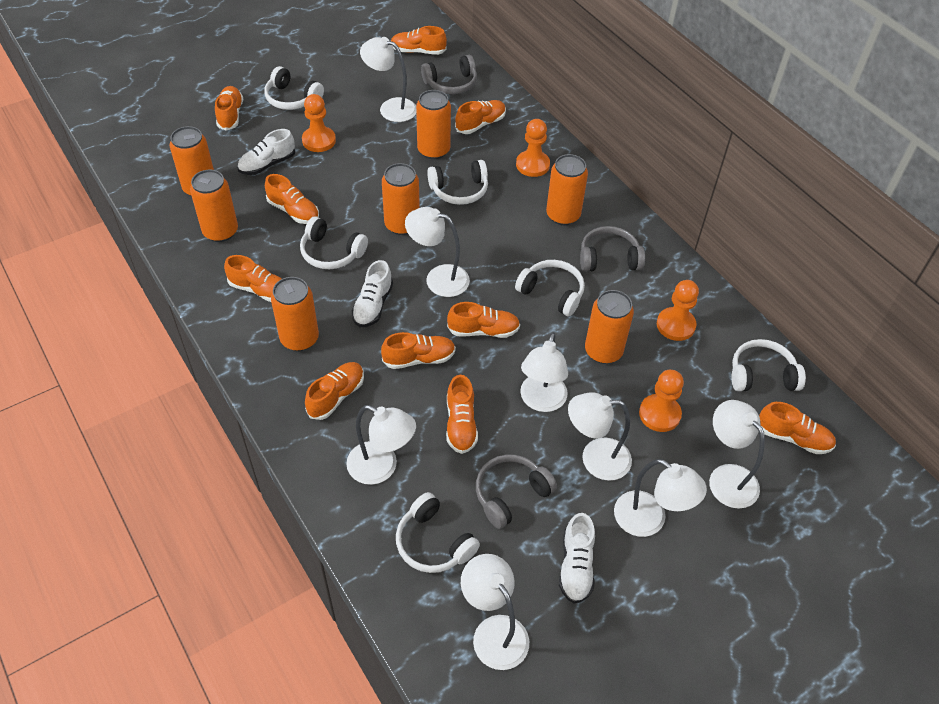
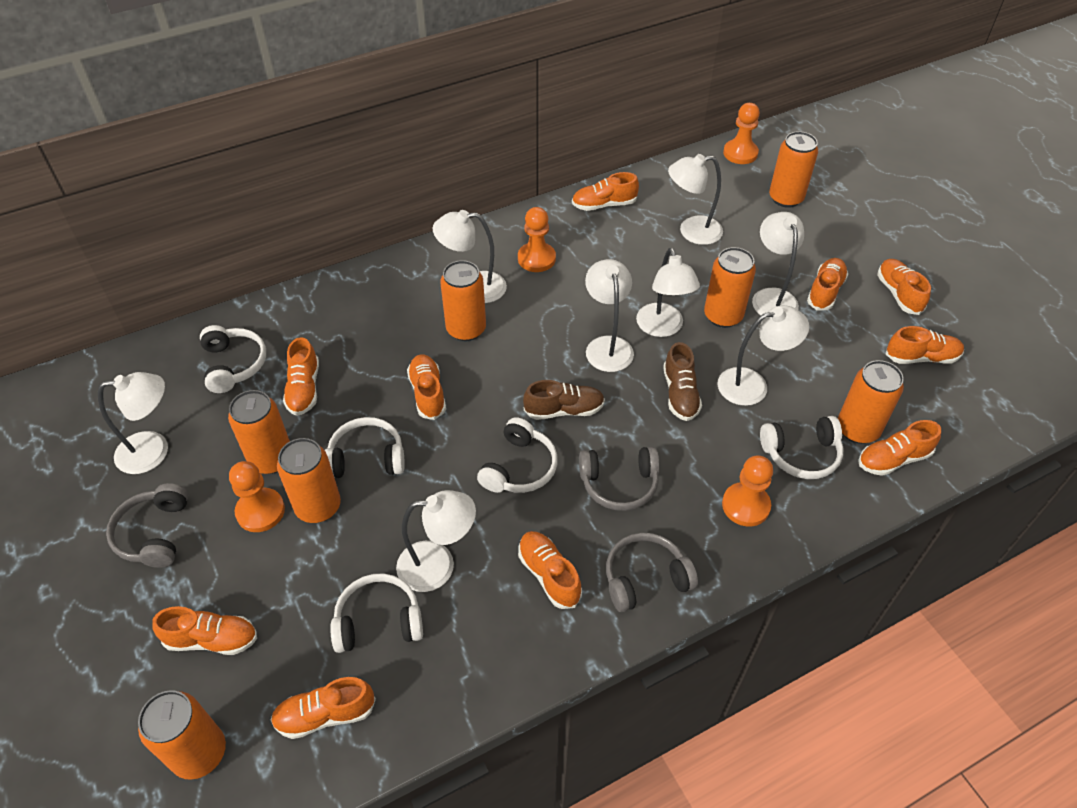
brown shoe: none = 0 -> [523,380,605,420] [663,342,702,421] = 2
white headphones: [264,66,324,110] [300,216,368,269] [396,492,480,573] [427,160,488,205] [515,260,585,317] [731,339,806,391] = 6 -> [200,325,266,393] [325,417,405,478] [330,574,423,653] [477,417,558,493] [760,416,844,479] = 5
white shoe: [237,129,295,175] [352,260,393,327] [559,513,595,604] = 3 -> none = 0

